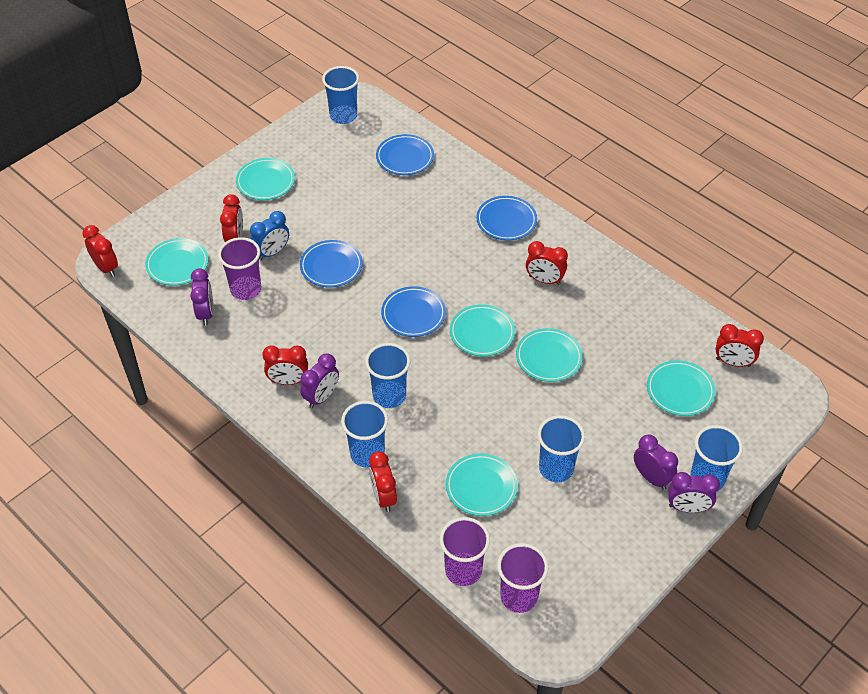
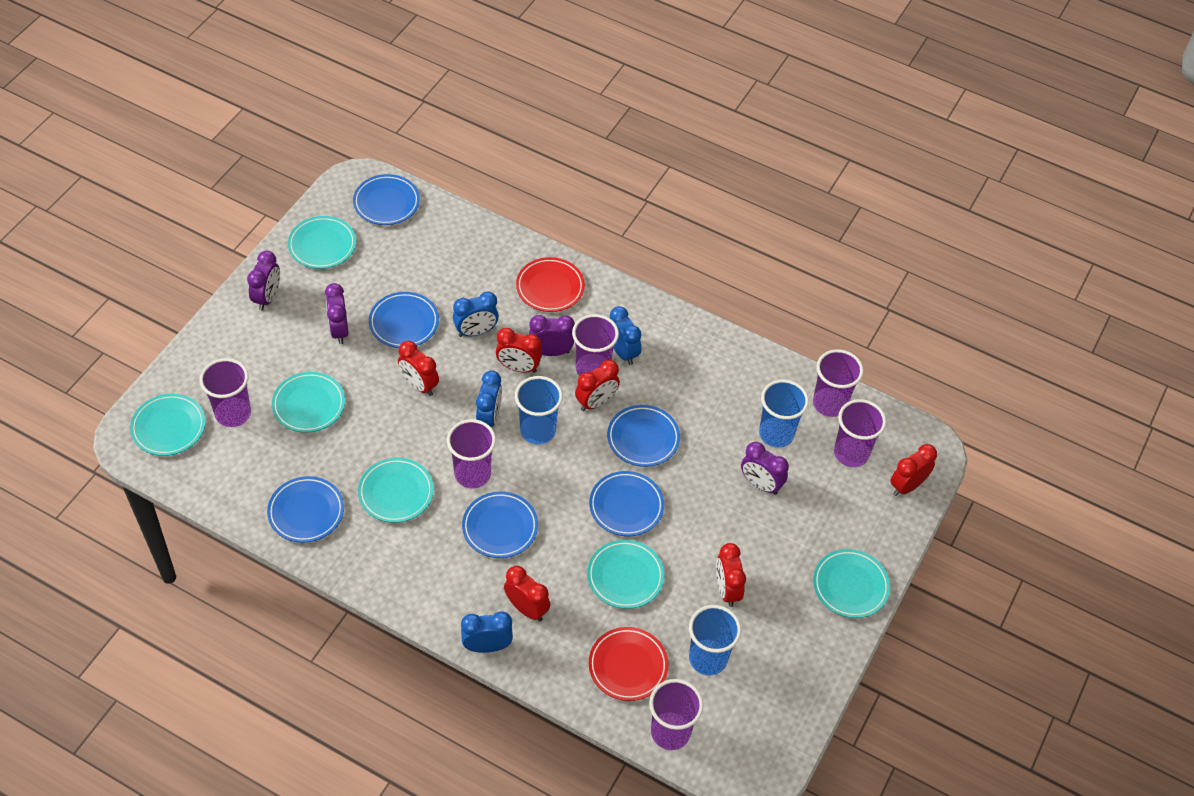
blue clock: [250,211,289,260] = 1 -> [453,292,499,337] [461,611,513,653] [476,370,502,427] [610,306,641,365] = 4
blue cup: [322,66,359,124] [341,401,388,467] [365,343,410,408] [538,415,585,482] [690,425,743,491] = 5 -> [515,376,563,444] [689,605,741,675] [759,380,809,448] = 3
blue plate: [300,240,363,287] [376,134,434,175] [381,286,446,337] [476,196,537,240] = 4 -> [267,476,344,543] [353,174,420,225] [369,292,439,348] [462,492,538,558] [589,471,664,536] [607,405,680,467] = 6
purple cup: [218,237,261,300] [440,517,490,586] [497,543,549,613] = 3 -> [200,358,251,427] [447,419,496,488] [572,314,619,376] [649,679,703,750] [813,349,864,417] [834,399,886,467] = 6
red plate: none = 0 -> [516,257,585,312] [589,627,668,701] = 2

